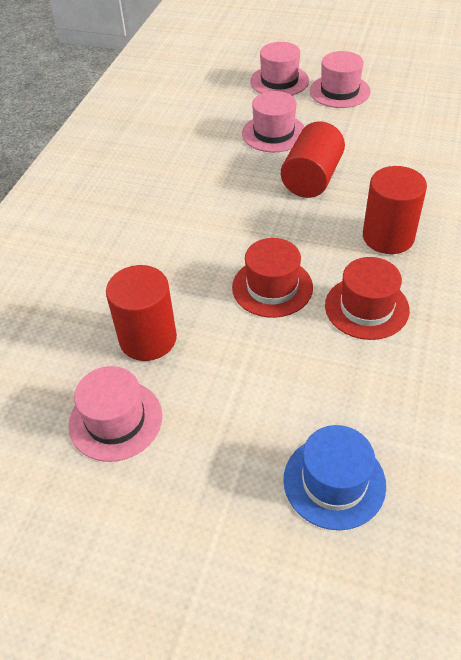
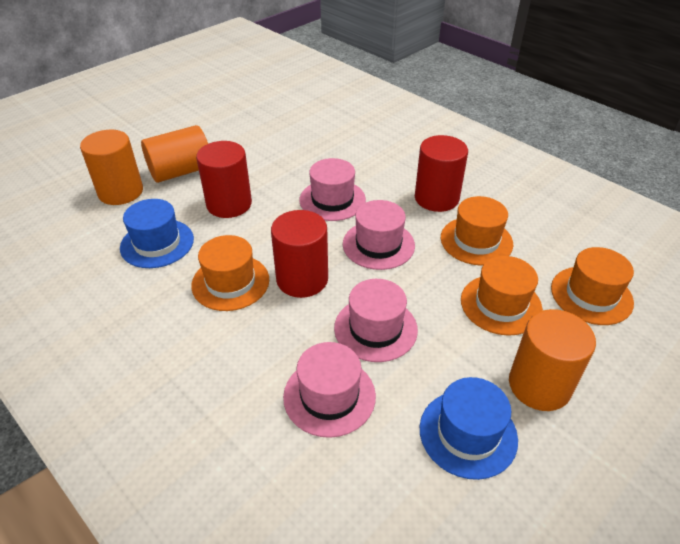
blue hat: [283,425,386,530] = 1 -> [120,199,194,268] [420,377,518,480] = 2
orange cylinder: none = 0 -> [80,130,143,205] [141,125,208,183] [509,309,596,411] = 3
orange hat: none = 0 -> [191,235,269,311] [441,196,513,266] [461,256,543,336] [551,247,634,325] = 4
red hat: [232,238,313,318] [325,257,410,340] = 2 -> none = 0

